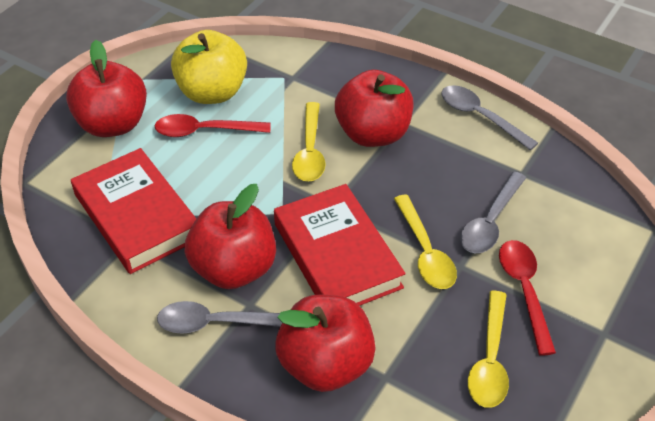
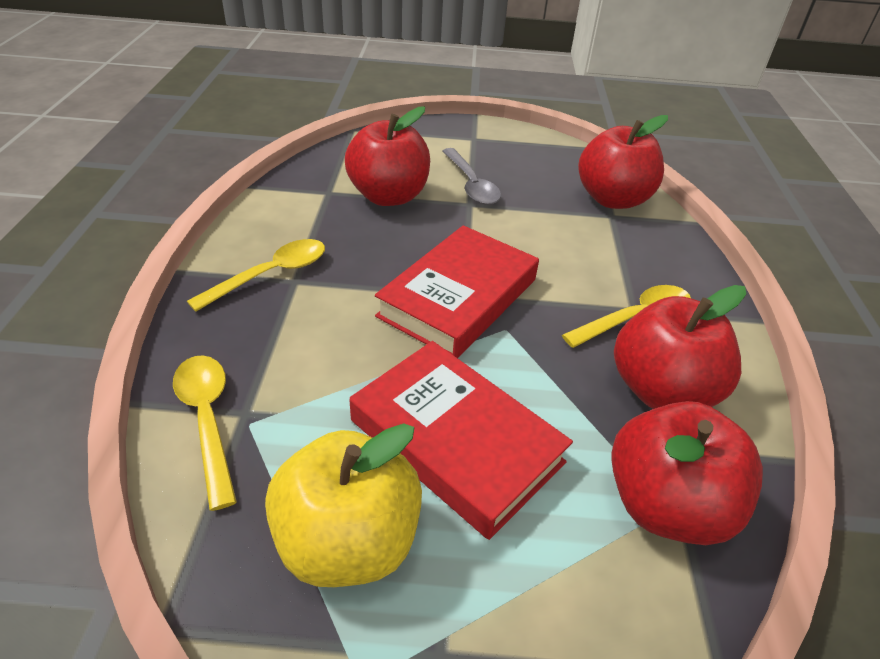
grey spoon: [157,301,282,334] [441,85,538,150] [460,172,526,253] = 3 -> [443,148,501,205] = 1
red spoon: [155,114,271,137] [499,240,556,356] = 2 -> none = 0

